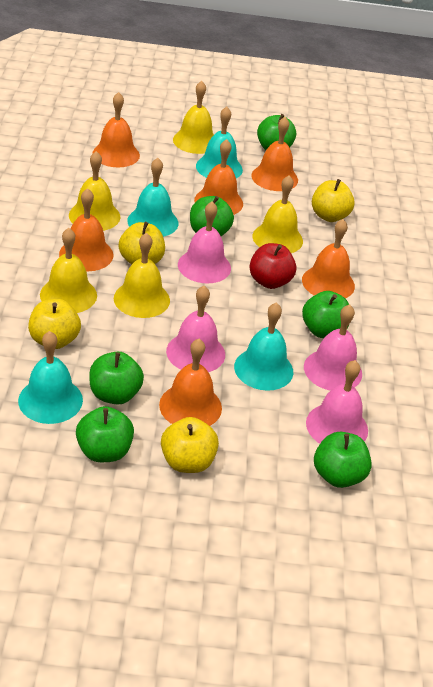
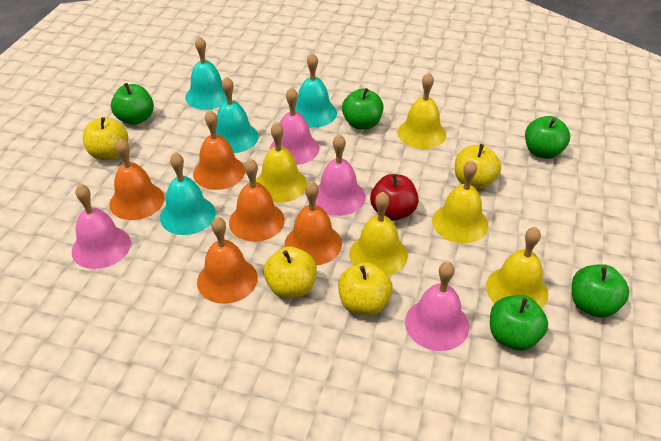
green apple: [76,406,134,462] [89,352,144,405] [190,196,234,236] [257,114,296,150] [302,291,349,338] [314,432,372,488] = 6 -> [111,83,154,125] [342,88,384,130] [490,295,548,351] [525,116,570,159] [572,264,629,318] = 5
orange bell: [59,188,113,271] [93,92,140,167] [159,339,222,426] [194,139,243,215] [251,117,298,191] [302,219,355,298] = 6 -> [109,138,165,220] [193,110,245,190] [197,217,258,304] [229,158,285,242] [284,181,342,265] = 5

